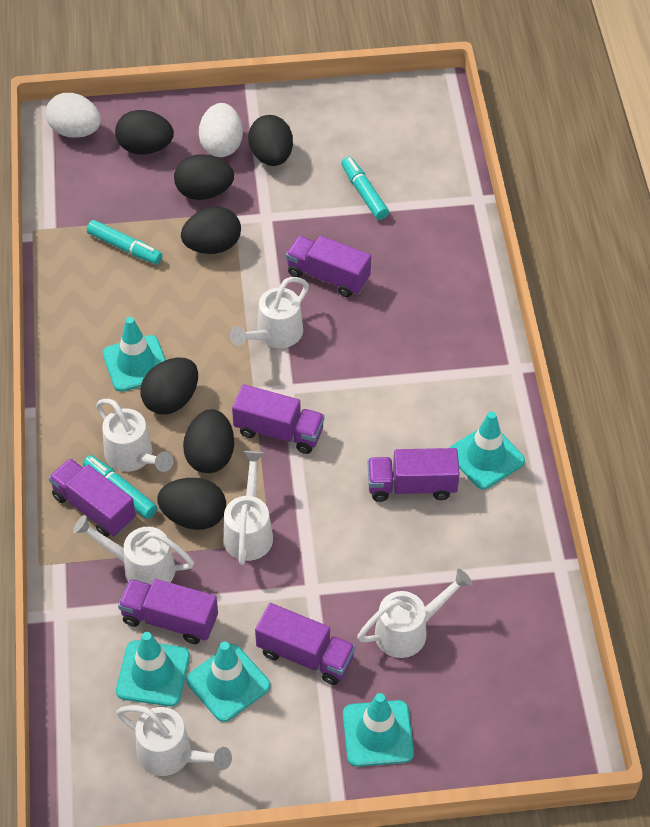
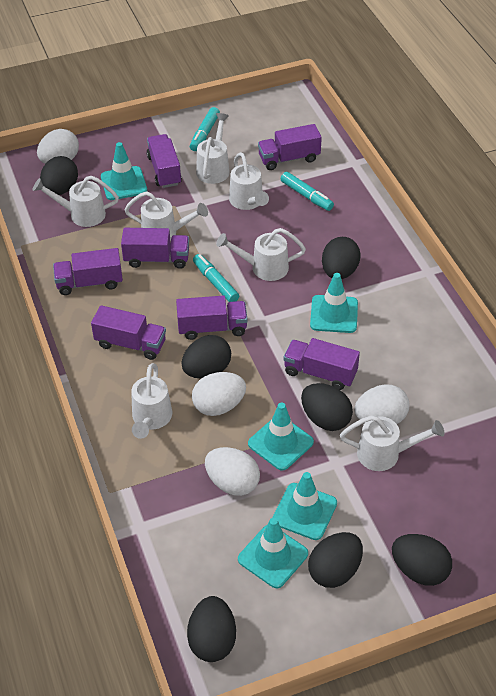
purple truck: [49,458,136,537] [118,579,218,644] [232,384,325,454] [255,603,355,685] [286,236,371,297] [368,448,460,502] = 6 -> [53,248,123,295] [91,305,166,360] [121,228,189,269] [146,134,182,188] [176,296,248,340] [258,124,322,170] [284,338,360,390] = 7
white egg: [46,93,101,138] [199,103,243,157] = 2 -> [37,129,79,164] [192,372,246,416] [205,447,260,496] [354,384,409,424] = 4
white watering can: [73,515,194,585] [96,399,173,472] [116,705,232,776] [223,451,273,565] [230,277,309,348] [357,569,472,658] = 6 -> [33,176,119,227] [125,191,208,241] [131,363,172,439] [196,113,230,184] [216,228,306,281] [229,152,269,210] [340,415,444,471] = 7

